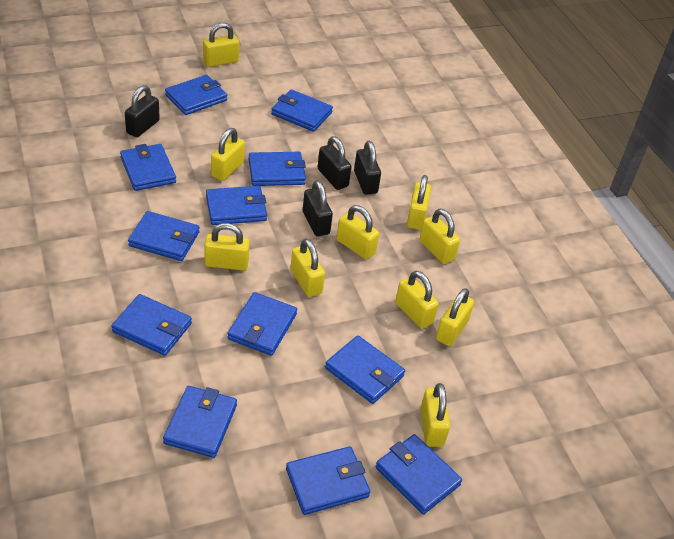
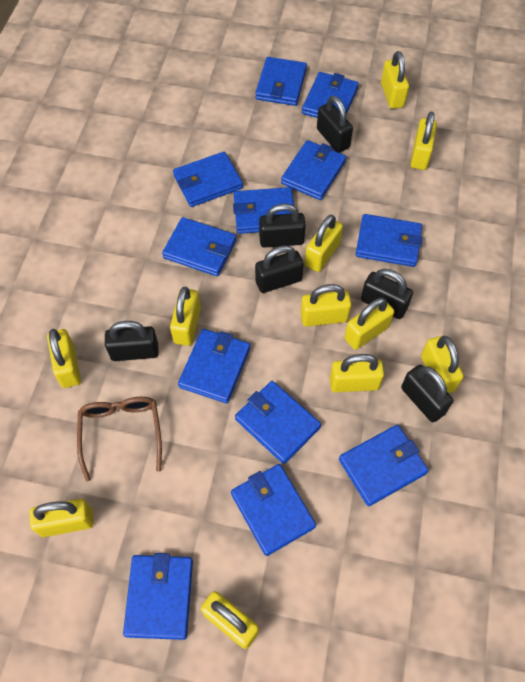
black padlock: [125,85,160,137] [303,180,333,236] [318,136,352,190] [354,141,381,195] = 4 -> [105,321,159,361] [255,245,304,293] [259,204,306,248] [317,96,353,153] [361,269,413,319] [401,365,453,422] = 6
brown glasses: none = 0 -> [77,397,162,482] = 1
yellow padlock: [203,23,239,67] [204,223,250,271] [211,128,245,181] [291,239,325,297] [337,205,379,259] [396,271,439,329] [407,175,431,230] [420,208,460,264] [420,383,450,447] [436,288,474,346] = 10 -> [30,499,94,537] [47,329,81,388] [170,287,201,346] [201,591,259,649] [301,284,352,327] [305,214,343,272] [330,354,384,392] [344,298,394,350] [381,51,409,109] [411,112,437,170] [421,336,464,393] = 11

